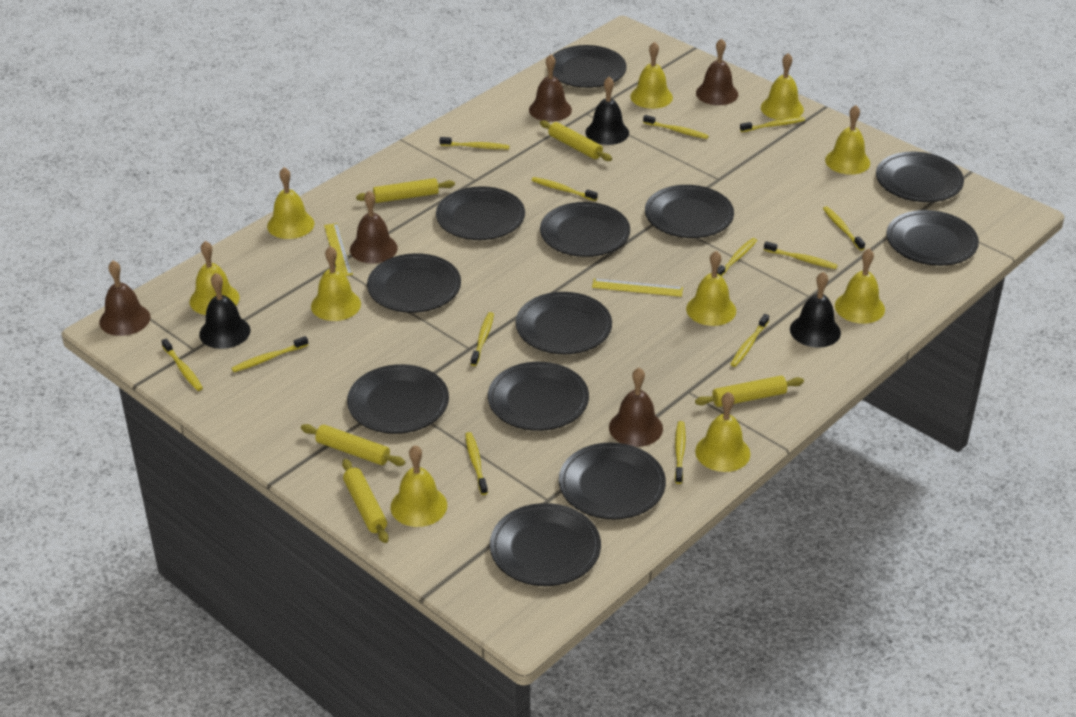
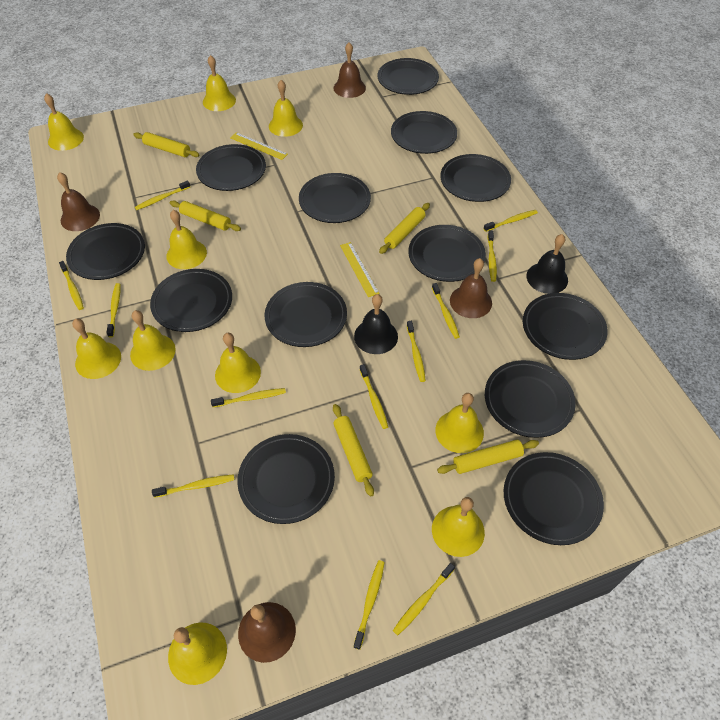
black bell: [199,273,250,349] [586,77,629,145] [790,271,841,348] = 3 -> [354,294,398,354] [527,234,568,294] = 2
black plate: [347,364,449,434] [367,253,461,313] [436,186,525,240] [488,362,589,431] [490,503,601,586] [516,292,612,354] [540,202,630,257] [552,45,627,88] [559,442,666,519] [645,185,734,238] [876,152,964,202] [886,210,979,266] = 12 -> [66,223,145,280] [150,269,232,332] [196,144,266,191] [237,434,335,524] [265,282,347,347] [299,173,371,223] [378,58,439,95] [391,111,457,154] [408,225,486,282] [440,154,511,202] [485,360,576,438] [504,452,604,545] [523,293,608,360] = 13
brown bell: [99,261,151,336] [350,191,398,264] [529,54,572,122] [609,368,663,447] [696,38,738,105] = 5 -> [57,172,100,231] [238,602,296,663] [333,43,366,98] [450,258,492,318] = 4
yellow toothbrush: [162,339,203,391] [231,336,308,372] [440,137,509,149] [465,432,488,495] [471,312,494,366] [532,177,598,201] [643,115,709,139] [675,421,686,484] [717,238,757,276] [731,314,769,367] [740,117,805,132] [764,241,838,269] [823,206,865,251] = 13 -> [59,261,84,310] [107,283,120,338] [135,180,190,210] [152,474,235,498] [211,388,286,407] [353,560,385,650] [360,364,388,429] [393,563,455,635] [407,321,426,382] [432,283,460,339] [484,210,538,232] [488,230,497,282] = 12

